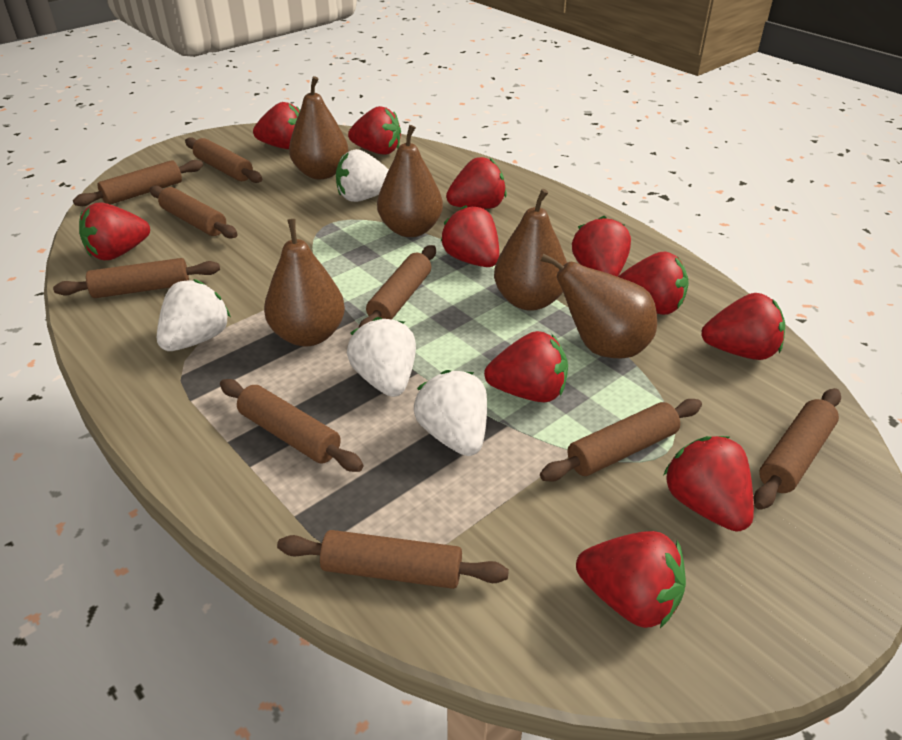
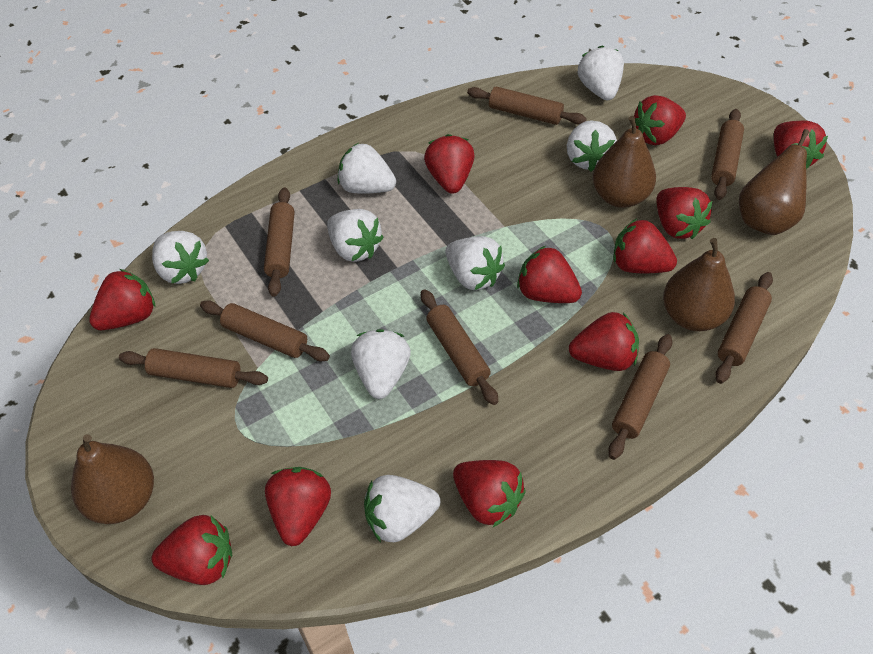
brown pear: [264,219,345,346] [289,76,348,179] [377,125,443,237] [494,189,567,311] [541,253,657,358] = 5 -> [71,434,154,524] [593,116,656,208] [663,238,735,331] [739,129,809,235] = 4
brown rolling pin: [53,258,220,298] [73,160,203,206] [150,186,238,239] [185,137,262,183] [220,379,363,472] [277,530,509,589] [359,245,436,328] [540,399,702,482] [754,388,841,510] = 9 -> [119,348,268,388] [200,300,330,361] [264,187,295,297] [421,289,498,405] [467,87,587,125] [608,334,673,460] [711,109,744,200] [715,272,773,384] = 8
white strawberry: [157,279,231,351] [336,149,389,202] [347,317,416,397] [414,370,487,456] = 4 -> [152,231,209,284] [327,209,384,262] [338,143,396,194] [351,329,411,399] [364,475,440,542] [446,236,505,290] [567,120,617,172] [578,45,624,100] = 8

